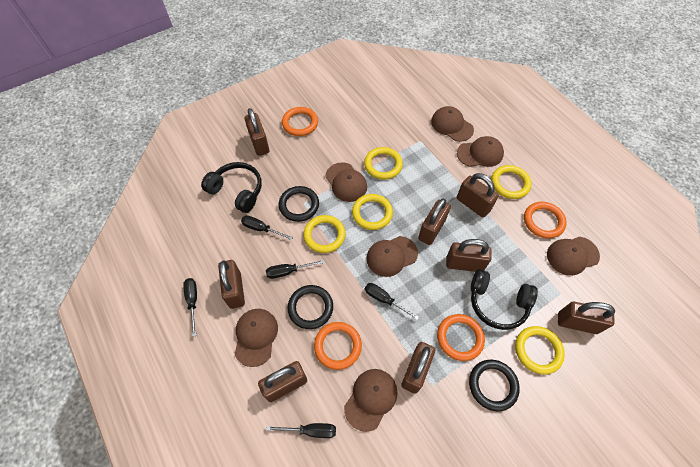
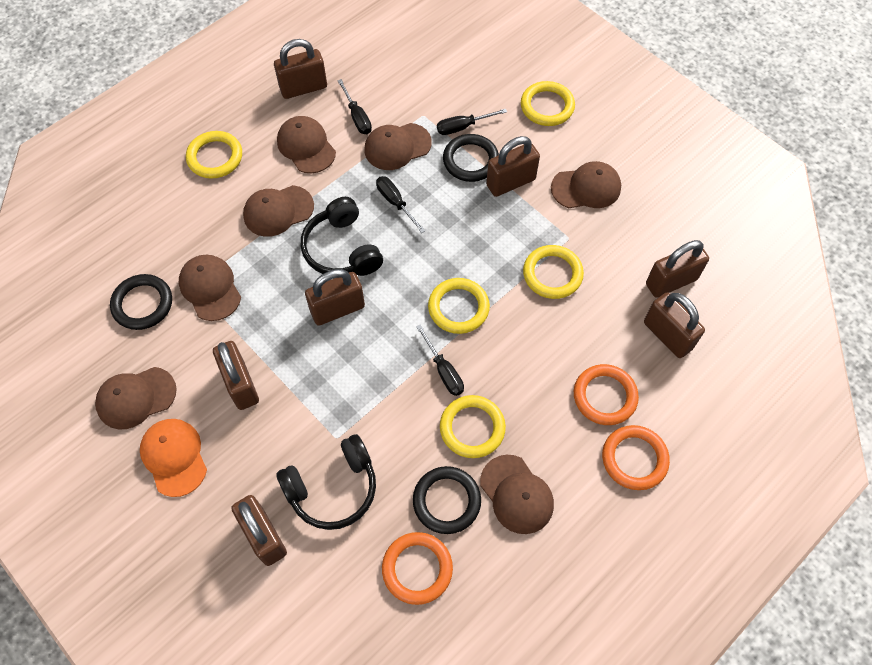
black screwdriver: [183,278,197,337] [241,215,293,240] [266,260,324,279] [267,423,336,438] [365,283,419,320] = 5 -> [337,79,372,134] [376,176,425,233] [416,324,464,396] [437,109,507,135] = 4
brown padlock: [218,260,245,309] [245,108,269,156] [258,361,307,402] [401,342,435,394] [418,198,451,245] [446,239,492,272] [457,173,498,218] [558,302,615,334] = 8 -> [213,341,259,410] [231,495,287,566] [274,39,327,99] [305,269,365,326] [486,136,540,197] [644,292,705,358] [646,240,709,298] = 7
orange cap: none = 0 -> [140,419,207,497] = 1
orange ring: [282,107,318,136] [314,322,362,370] [437,314,485,361] [524,202,567,238] = 4 -> [382,532,453,605] [574,364,639,425] [602,425,670,490] = 3

